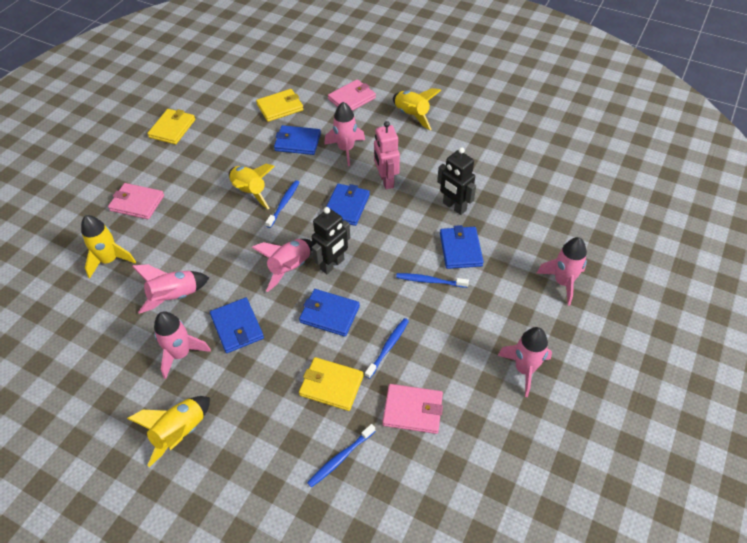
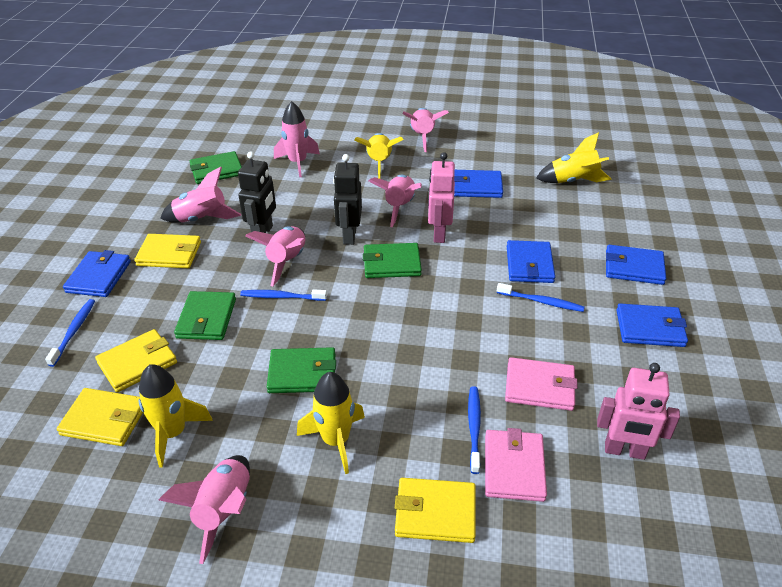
green wallet: none = 0 -> [174,291,236,340] [190,151,242,184] [267,347,336,393] [363,243,422,278] = 4
pink robot: [374,121,400,190] = 1 -> [428,152,455,243] [597,363,680,460] = 2
pink wallet: [108,183,164,219] [328,79,376,111] [383,384,443,434] = 3 -> [485,428,547,502] [505,357,577,411] = 2
yellow wallet: [147,109,195,144] [256,89,304,122] [299,357,364,411] = 3 -> [57,388,143,446] [95,329,177,392] [134,234,201,268] [395,478,476,543] = 4

